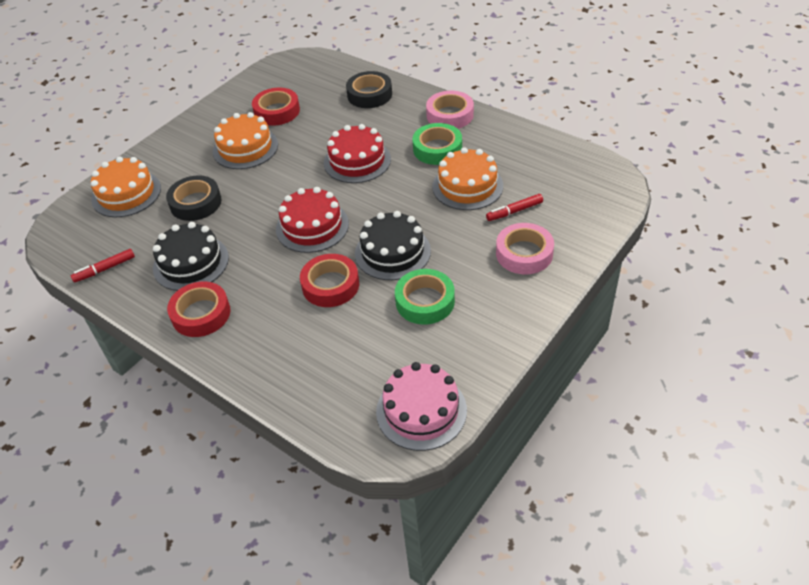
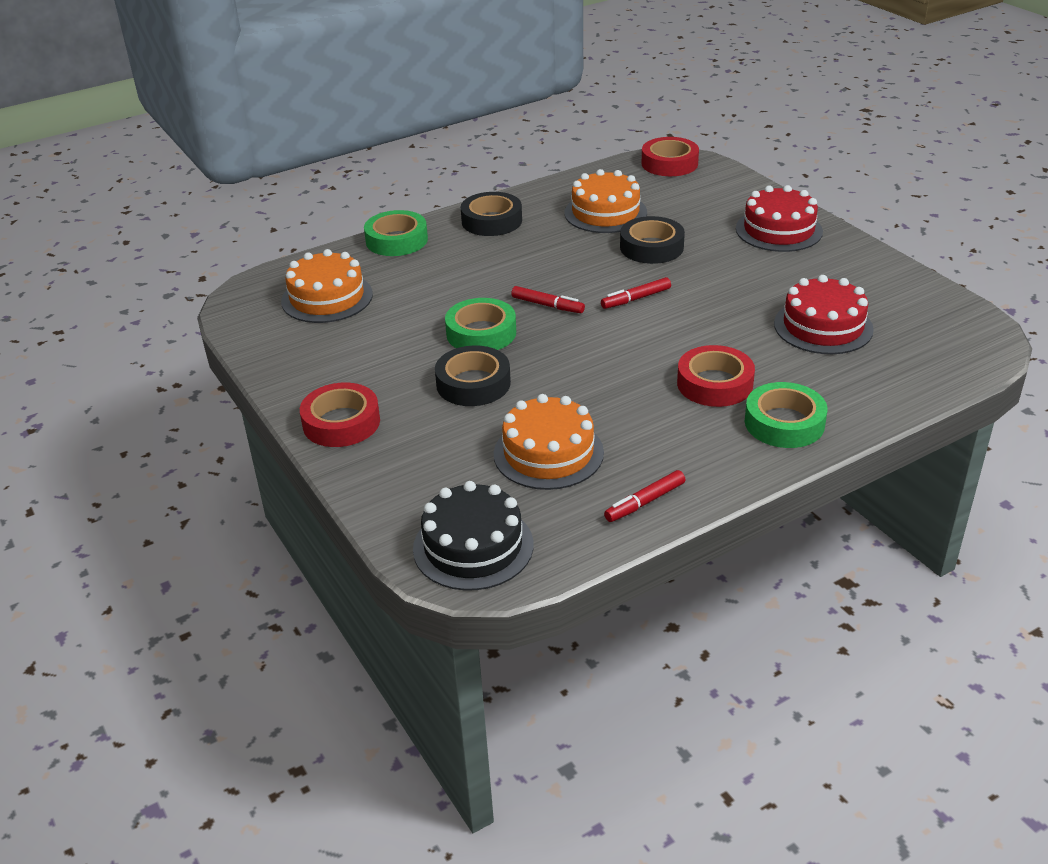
black cake: [153,222,229,291] [355,211,431,280] = 2 -> [413,481,533,591] = 1
black tape: [166,175,221,221] [346,71,392,108] = 2 -> [435,346,511,406] [461,192,522,236] [620,216,685,264] = 3
green tape: [395,269,455,325] [413,123,462,165] = 2 -> [364,210,428,256] [445,298,516,350] [745,382,828,448] = 3
pink cake: [376,362,467,451] = 1 -> none = 0
pink tape: [426,91,474,129] [496,223,554,274] = 2 -> none = 0
red marker: [71,249,135,283] [486,194,543,221] = 2 -> [511,286,585,313] [601,277,671,309] [604,470,685,522] = 3

